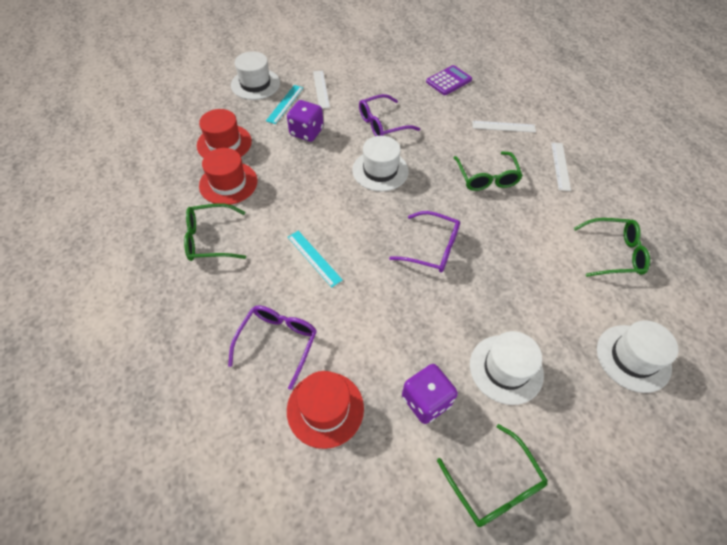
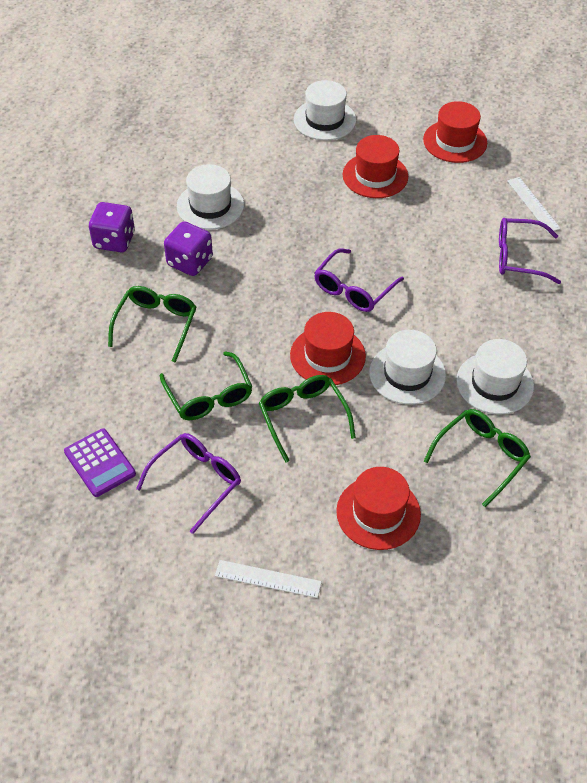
red hat: [197,109,252,158] [199,148,257,205] [287,371,364,449] = 3 -> [290,312,366,386] [336,467,421,550] [343,135,408,198] [423,101,487,163] = 4
turquoise ruler: [266,85,303,124] [288,231,343,287] = 2 -> none = 0
white ruler: [313,70,330,109] [472,121,536,133] [551,142,571,191] = 3 -> [215,560,322,598] [507,177,561,233] = 2

